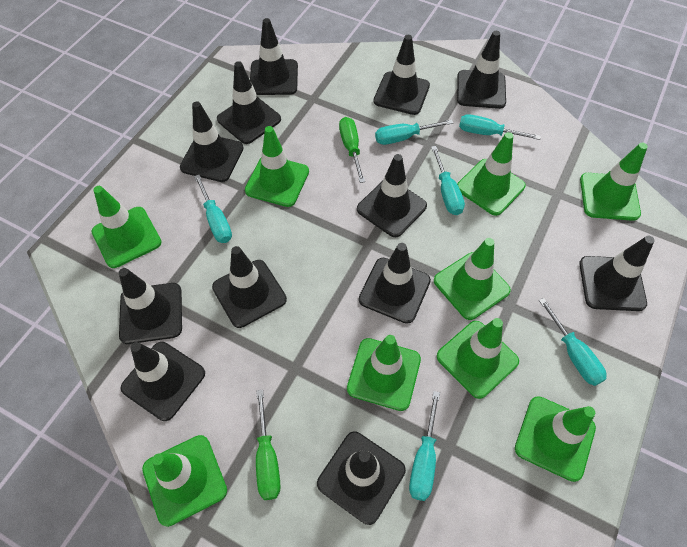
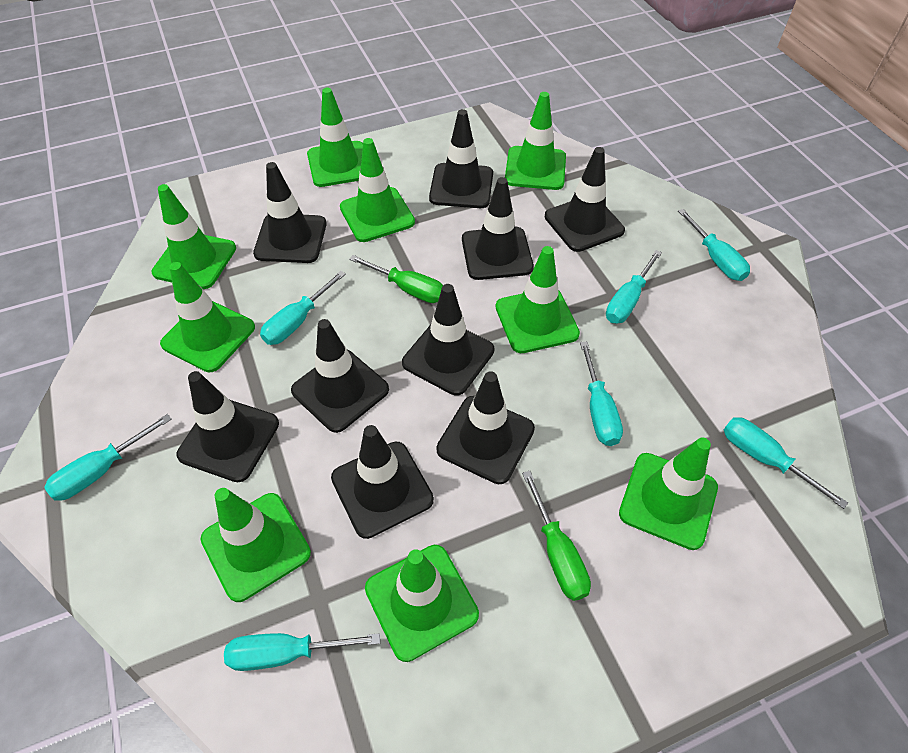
black traffic cone: [119,268,182,344] [120,342,205,421] [180,101,243,182] [212,246,287,328] [217,61,281,144] [250,18,298,95] [317,432,406,525] [357,154,427,237] [359,243,431,324] [373,35,430,115] [457,31,506,109] [579,236,655,311] = 12 -> [176,371,279,482] [253,162,327,263] [291,319,389,433] [331,425,434,539] [402,284,494,396] [429,109,493,208] [436,371,535,484] [462,177,534,280] [545,147,625,252] = 9
turquoise screwdriver: [194,175,232,243] [375,119,453,145] [409,391,440,501] [431,146,465,215] [459,114,541,140] [539,298,607,386] = 6 -> [44,414,172,501] [224,633,380,671] [260,271,346,345] [580,341,623,446] [606,250,662,324] [678,209,750,281] [724,417,848,509] = 7

